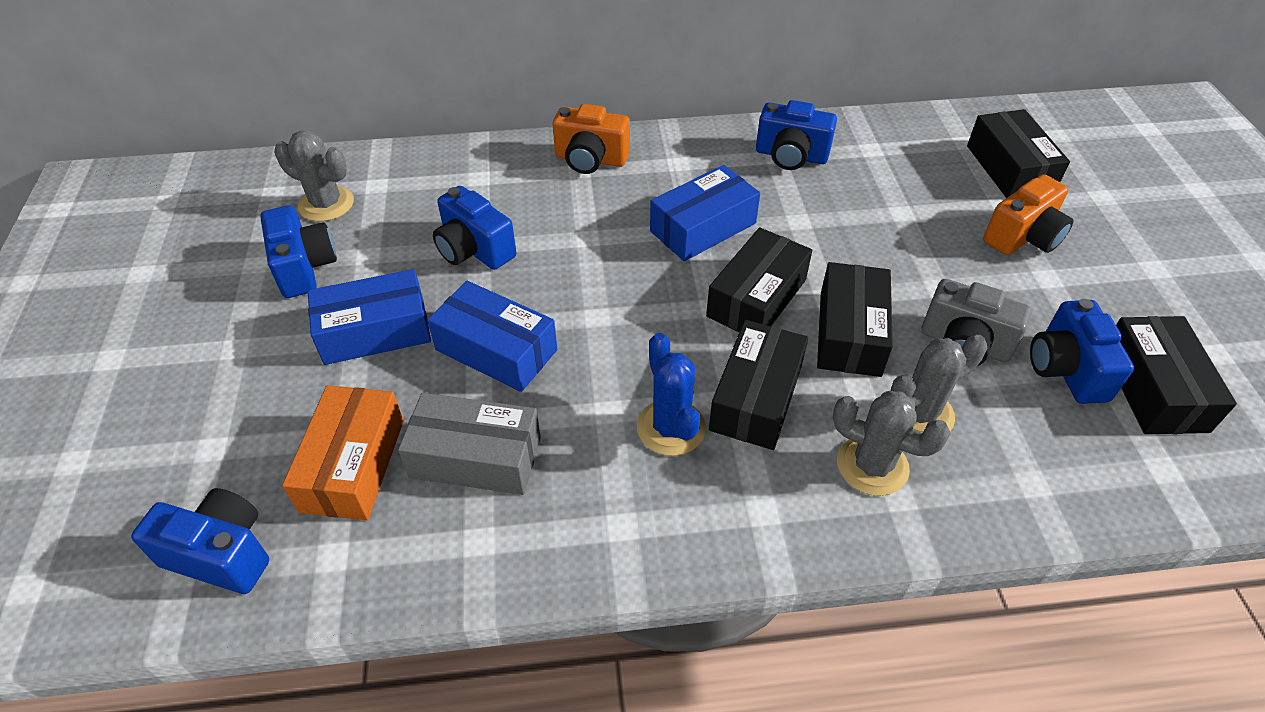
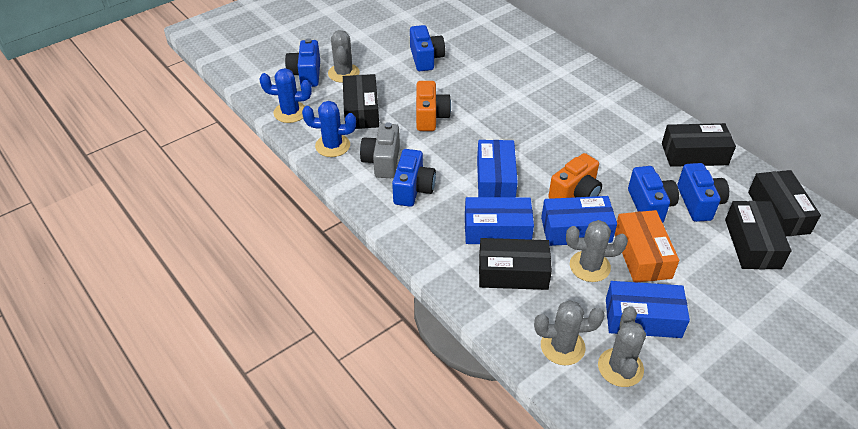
blue box: [308,269,431,365] [427,281,557,392] [650,165,760,261] = 3 -> [465,197,534,244] [477,140,518,197] [541,196,617,246] [606,281,690,338] = 4
blue cactus: [637,333,706,456] = 1 -> [259,68,312,123] [302,101,356,157] = 2
grey box: [398,393,541,495] = 1 -> none = 0
grey cactus: [274,130,354,222] [833,391,950,496] [890,335,987,433] = 3 -> [328,30,360,83] [534,300,605,365] [566,220,628,282] [598,306,646,387] = 4

